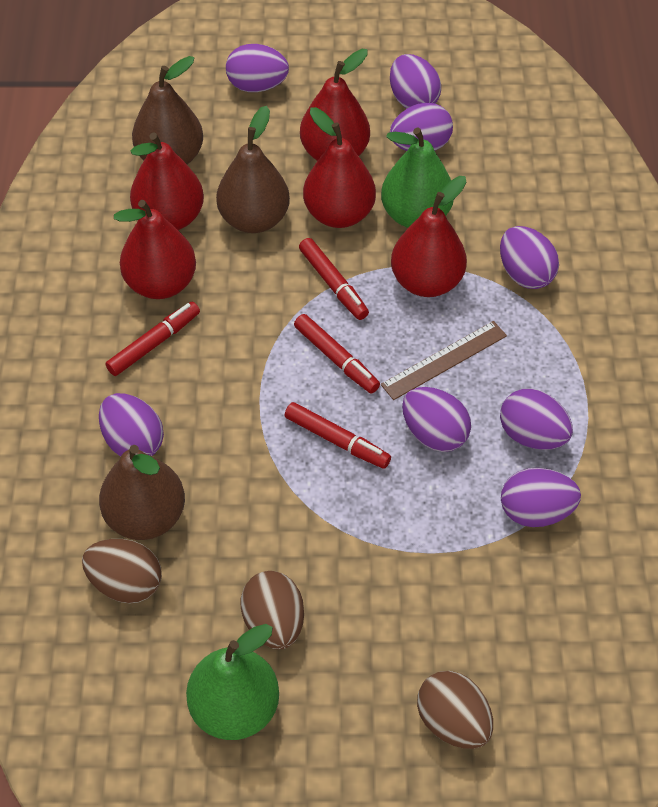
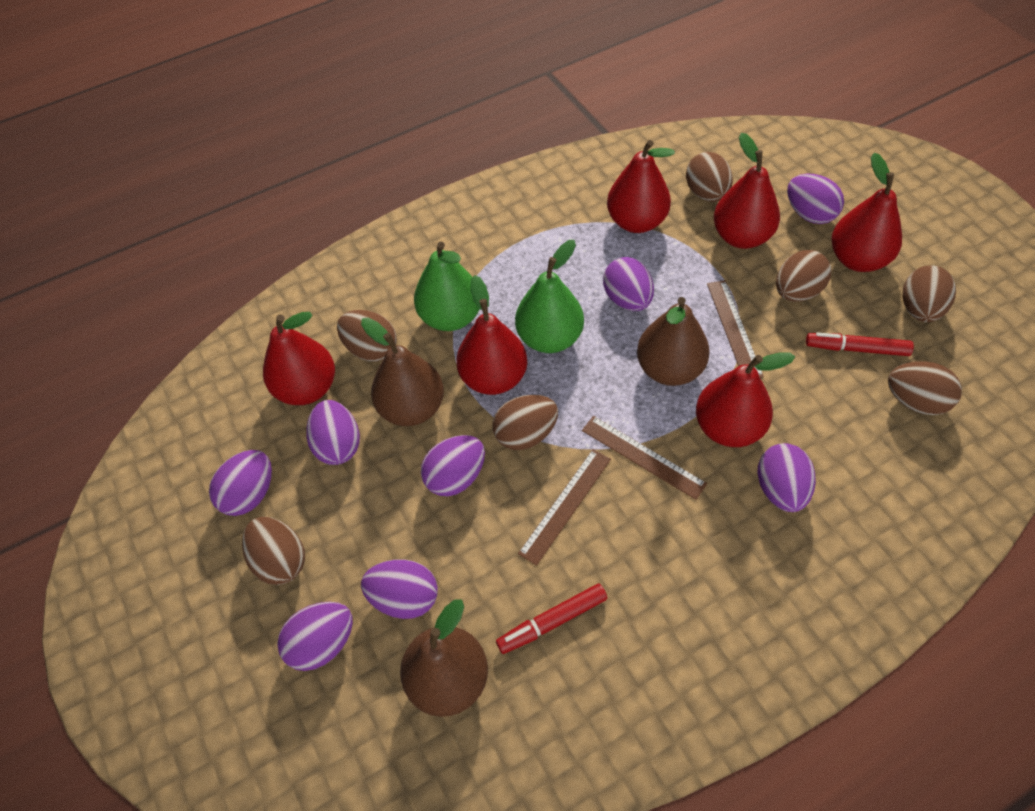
brown egg: [82,539,162,604] [241,571,304,649] [417,671,493,749] = 3 -> [242,517,305,585] [337,310,397,362] [493,395,558,450] [686,152,733,202] [776,250,831,302] [888,361,962,415] [903,265,956,322] = 7
brown ruler: [381,321,507,400] = 1 -> [518,449,611,566] [582,416,707,500] [707,280,764,378] = 3
red marker: [105,302,200,376] [285,402,391,469] [294,314,380,394] [299,238,369,320] = 4 -> [496,584,607,654] [806,332,914,356] = 2
red pear: [114,200,196,299] [130,132,204,230] [300,49,370,161] [303,107,376,228] [391,176,467,297] = 5 -> [263,312,335,405] [456,275,527,395] [607,140,675,233] [696,352,795,447] [714,133,780,249] [831,153,902,272] = 6

